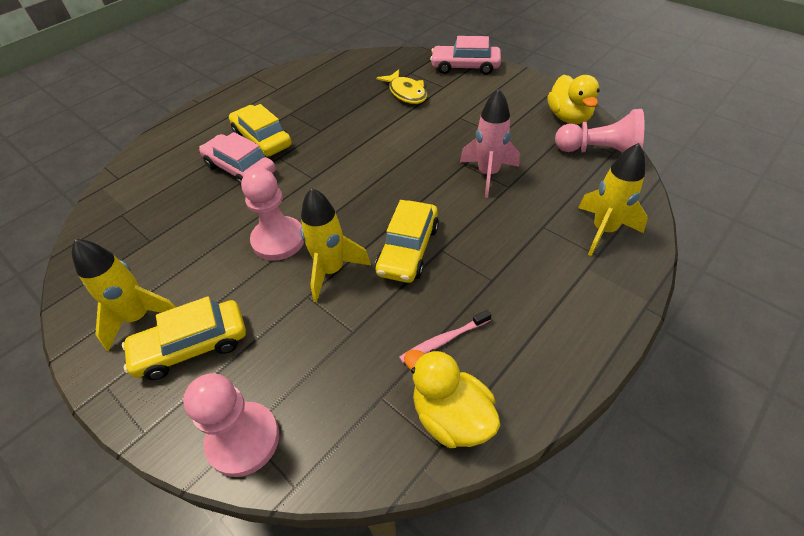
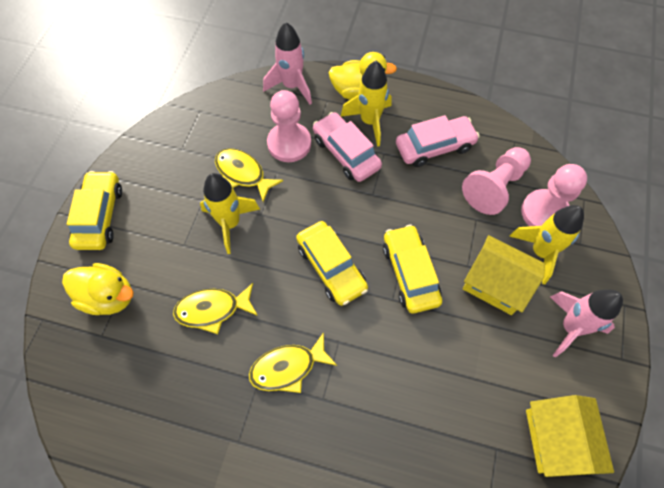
pink rocket: [460,88,520,198] = 1 -> [263,22,312,104] [550,290,623,358] = 2
pink toothbrush: [399,310,491,363] = 1 -> none = 0
yellow fish: [376,70,427,104] = 1 -> [173,283,258,334] [215,148,283,202] [249,332,337,393] = 3
yellow house: none = 0 -> [463,235,545,315] [526,395,614,477] = 2

